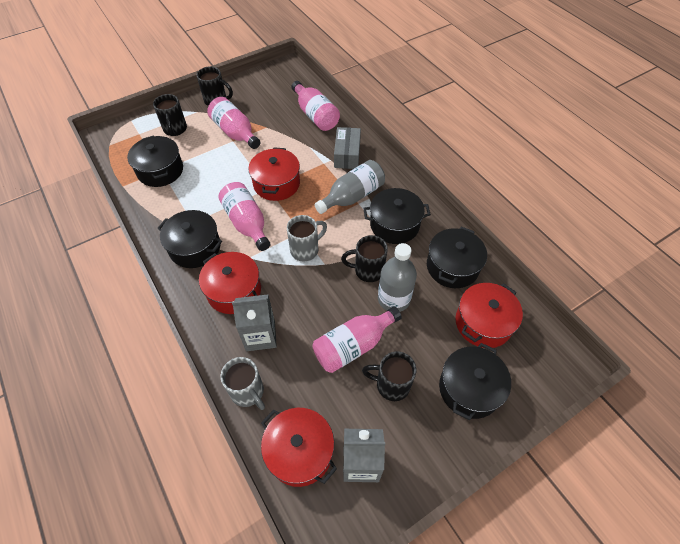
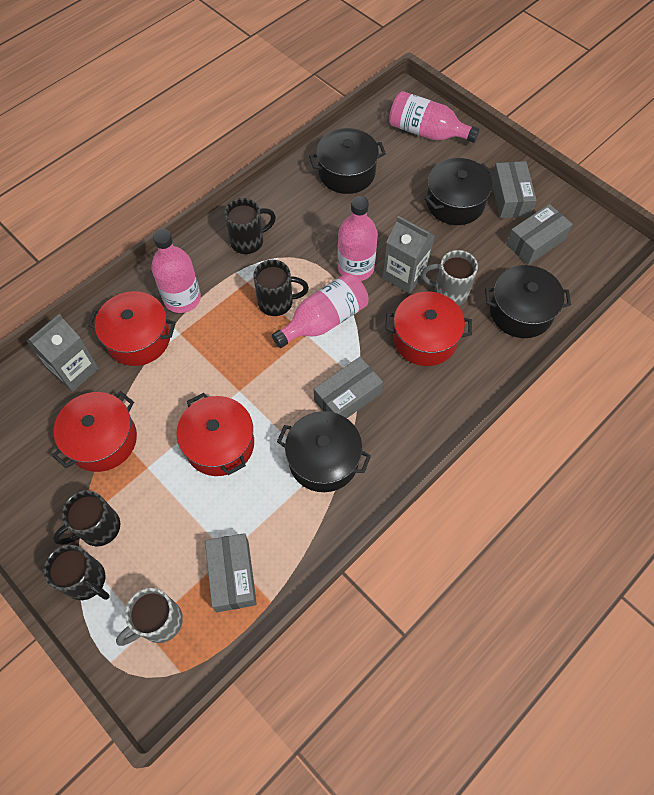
black pot: [127,135,183,187] [158,210,222,268] [364,188,431,244] [427,227,487,288] [439,343,511,420] = 5 -> [277,411,371,492] [309,128,386,194] [425,158,493,225] [485,265,571,338] = 4
grey bottle: [315,160,385,214] [378,243,417,312] = 2 -> none = 0
grey box: [334,127,361,169] = 1 -> [205,533,257,612] [314,357,383,418] [491,161,537,218] [506,204,573,265] = 4

